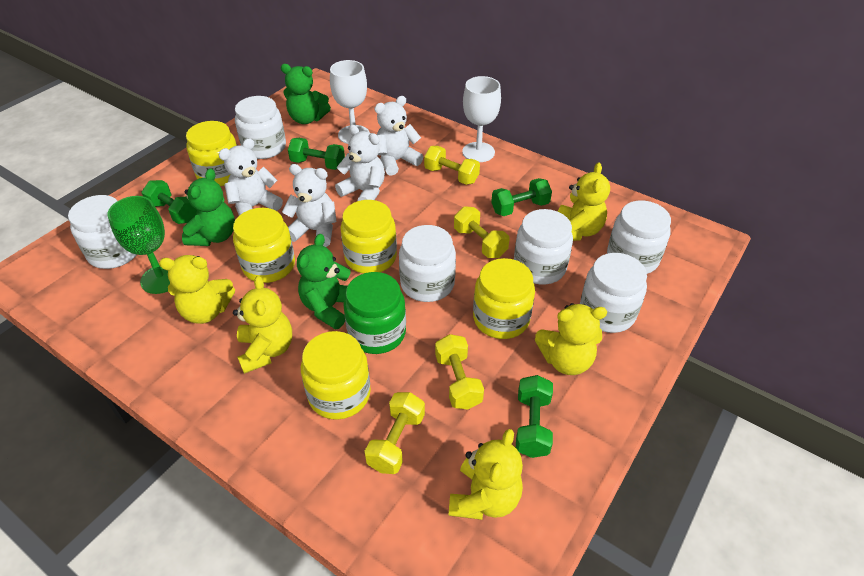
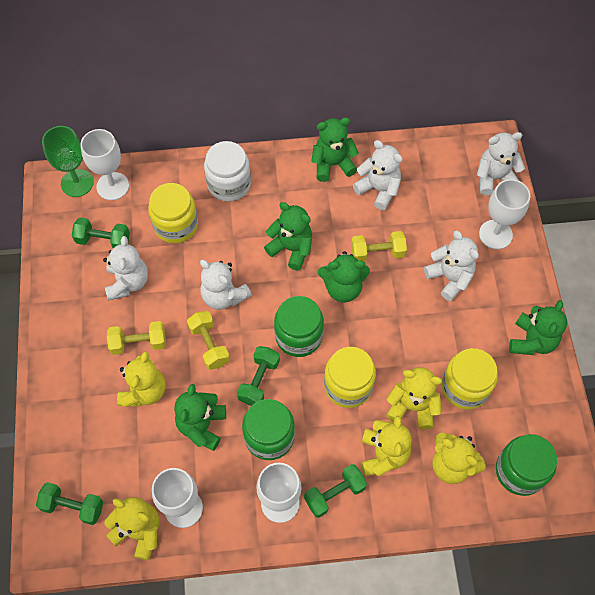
green jar: [344,272,406,354] = 1 -> [242,399,295,460] [274,296,324,357] [496,434,557,496] = 3
green teddy bear: [182,168,235,246] [281,64,331,124] [297,234,351,330] = 3 -> [174,384,226,451] [264,202,312,270] [311,117,359,182] [318,251,370,302] [509,300,567,355] = 5
white goblet: [330,60,369,144] [462,76,501,162] = 2 -> [81,129,129,200] [152,468,203,528] [256,463,301,523] [479,179,530,249] = 4
white jar: [68,195,137,269] [235,96,286,159] [399,225,456,302] [514,209,573,284] [580,253,647,333] [607,201,671,274] = 6 -> [204,141,251,201] = 1
white teddy bear: [218,138,283,215] [282,164,337,247] [335,125,385,201] [375,96,423,176] = 4 -> [103,236,148,300] [200,260,252,310] [353,140,403,210] [424,230,479,301] [477,132,525,196] = 5
yellow dumbbell: [365,392,425,474] [424,146,480,185] [435,334,484,409] [454,206,509,258] = 4 -> [107,321,166,355] [187,311,230,370] [351,231,407,262] = 3
yellow jar: [186,121,237,186] [233,208,295,283] [301,331,371,420] [340,200,397,274] [473,258,535,339] = 5 -> [148,183,198,244] [324,347,376,408] [441,348,498,410] = 3

